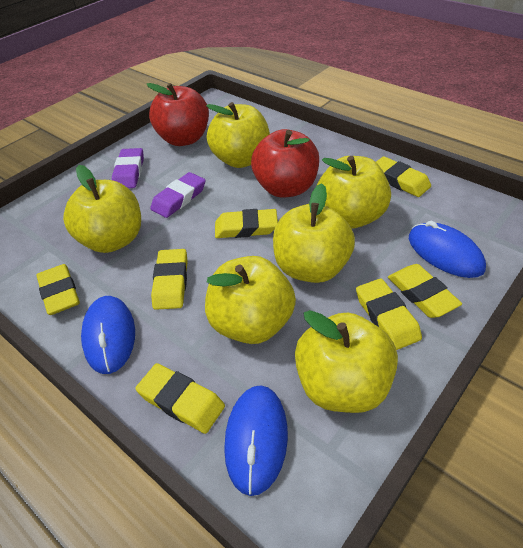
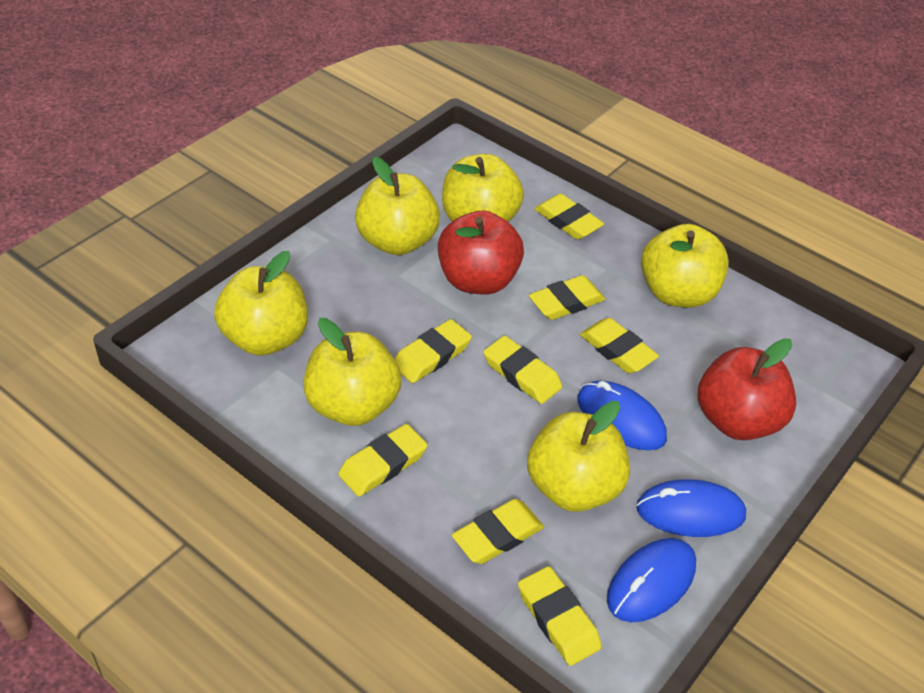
purple eraser: [112,148,144,188] [150,172,206,218] = 2 -> none = 0
yellow eraser: [36,264,80,315] [136,363,225,434] [151,249,188,310] [215,209,278,238] [356,278,422,350] [376,156,431,197] [388,264,462,318] = 7 -> [338,424,428,497] [395,319,472,383] [452,499,544,564] [484,336,562,404] [518,566,602,666] [529,275,606,320] [534,194,604,240] [580,318,659,373] = 8

